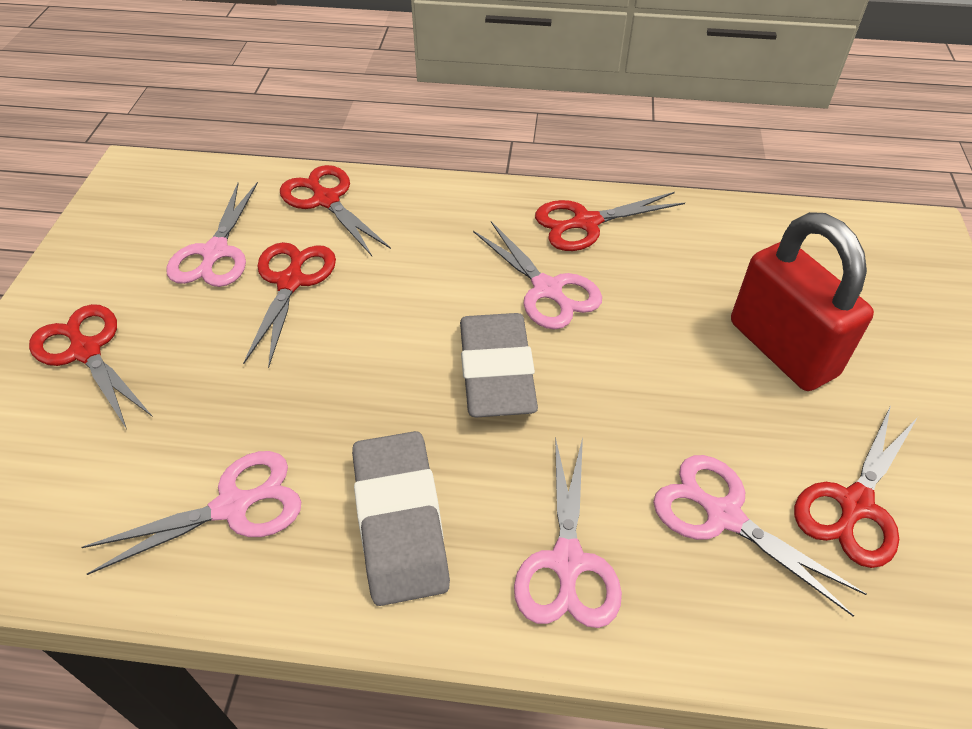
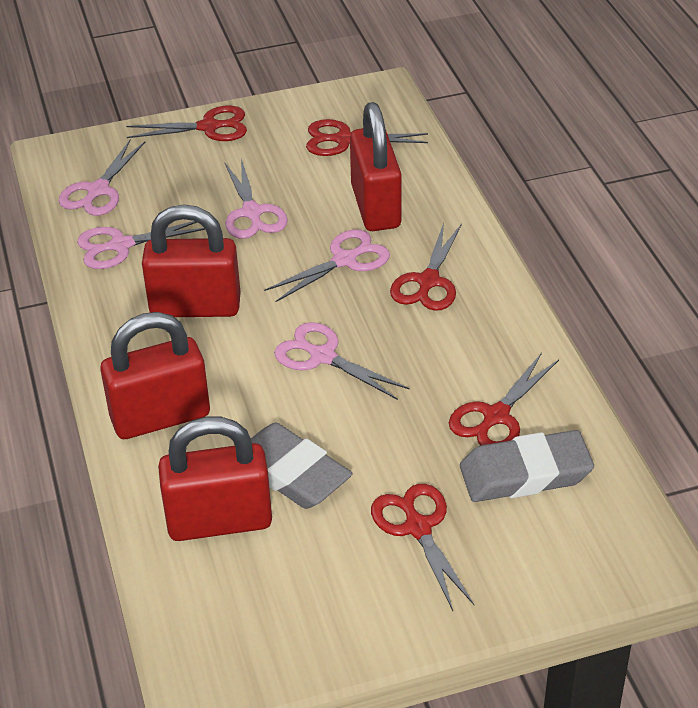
red padlock: [731,212,874,391] = 1 -> [100,312,210,439] [142,205,241,317] [158,417,272,541] [350,102,402,231] = 4

